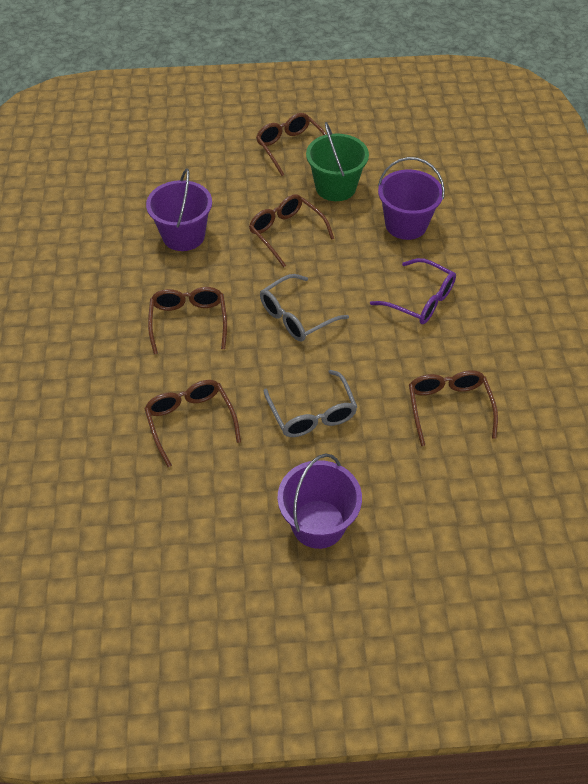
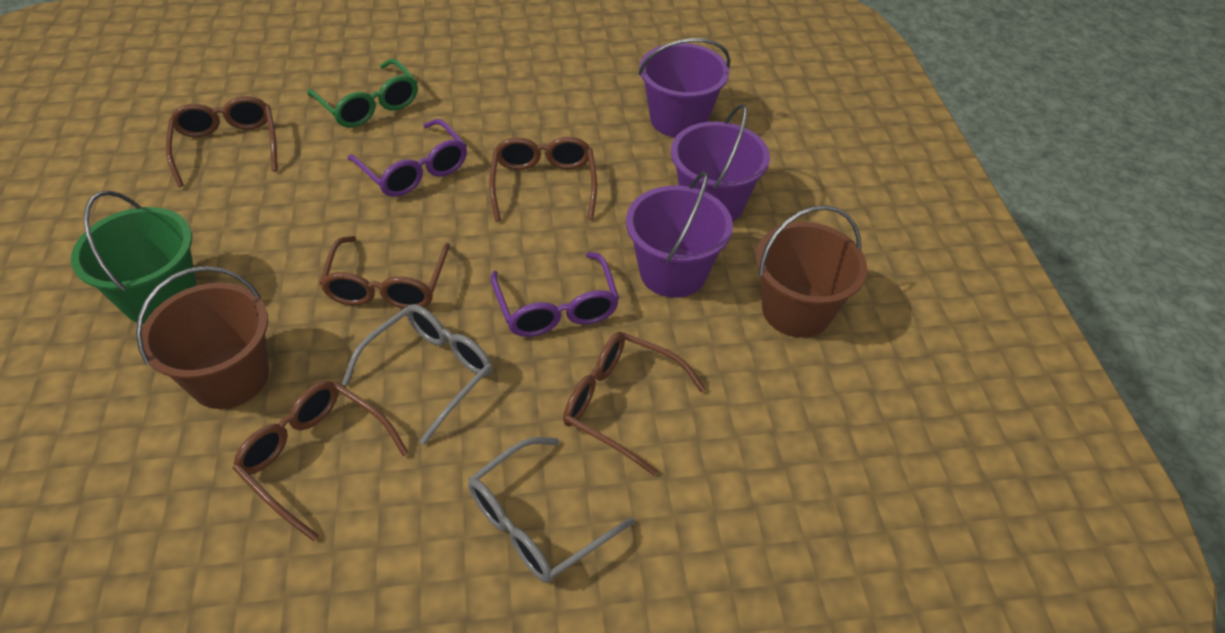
brown bucket: none = 0 -> [136,266,269,409] [756,205,867,338] = 2
green glasses: none = 0 -> [307,59,418,128] = 1
purple glasses: [370,258,456,324] = 1 -> [347,119,467,197] [491,252,619,337] = 2

